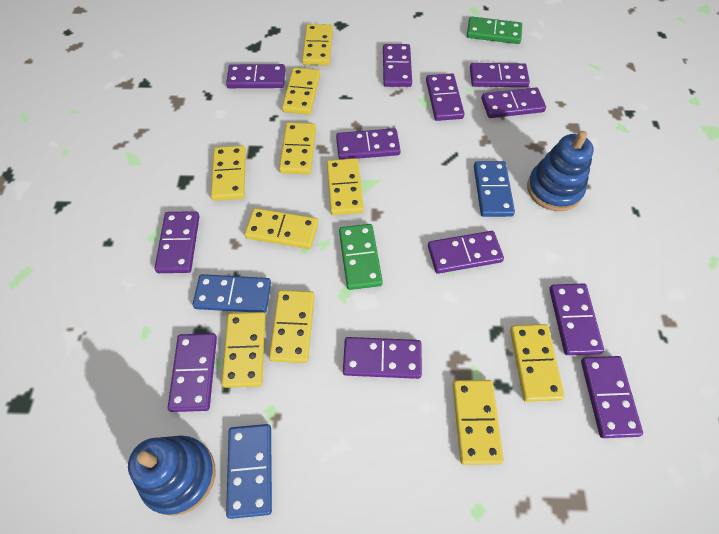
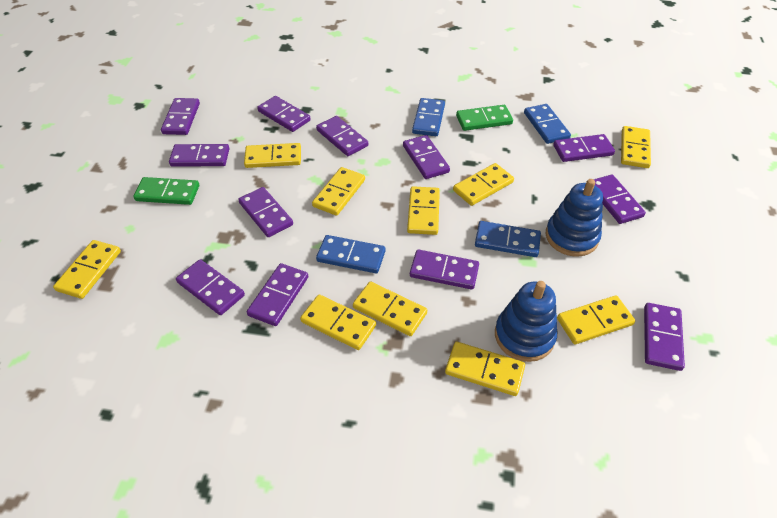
blue domino: [193,274,271,313] [226,424,272,519] [474,161,515,217] = 3 -> [316,235,385,273] [412,98,445,136] [475,221,541,257] [524,104,571,144] = 4

